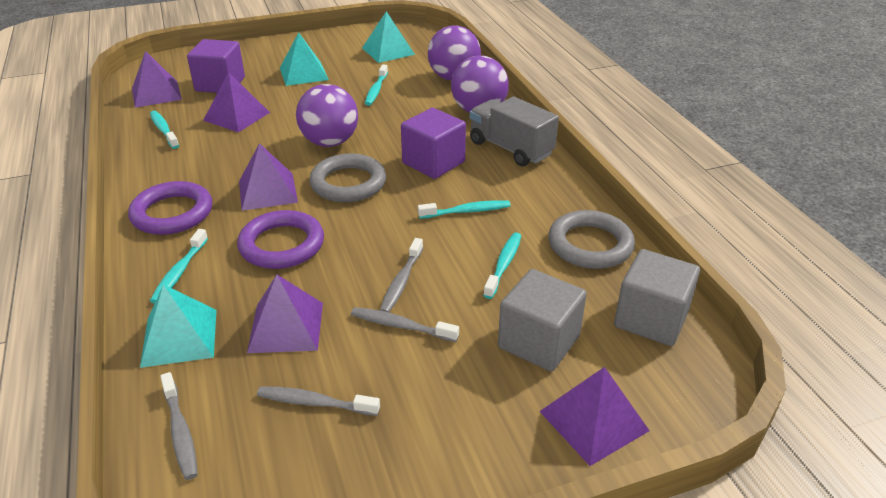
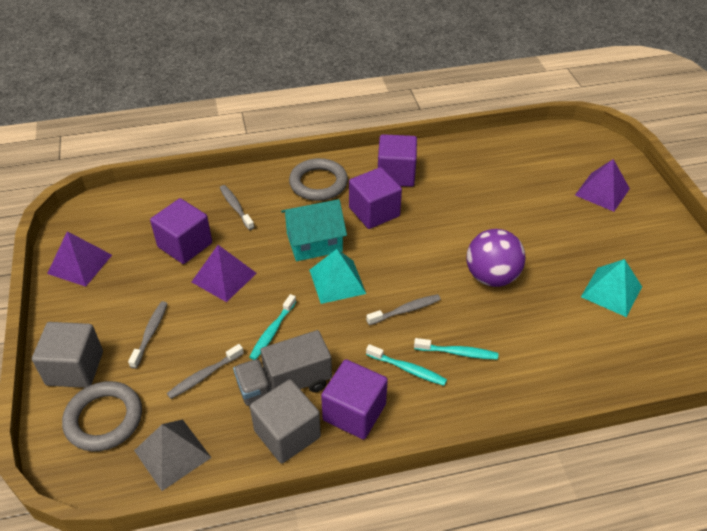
grey pyramid: none = 0 -> [134,419,211,491] = 1
purple ball: [296,84,358,147] [428,25,481,81] [451,55,509,113] = 3 -> [466,229,526,287] = 1
purple cube: [187,39,245,93] [401,108,466,179] = 2 -> [150,198,212,264] [321,359,388,440] [349,167,402,229] [378,134,417,187] = 4
purple pyramid: [132,51,182,108] [203,72,270,132] [239,143,298,211] [247,274,323,353] [539,367,650,466] = 5 -> [47,231,112,287] [192,245,257,302] [575,159,630,212] = 3
purple ring: [128,181,213,235] [237,210,324,269] = 2 -> none = 0
turquoise house: none = 0 -> [281,199,347,261] = 1
turquoise pyramid: [140,284,217,368] [280,32,329,86] [362,11,415,63] = 3 -> [309,249,366,304] [581,259,642,317] = 2
turquoise toothbrush: [150,111,179,149] [150,229,208,304] [365,65,388,106] [418,200,510,219] [483,232,521,299] = 5 -> [249,294,296,360] [366,344,447,386] [414,338,498,360] = 3

